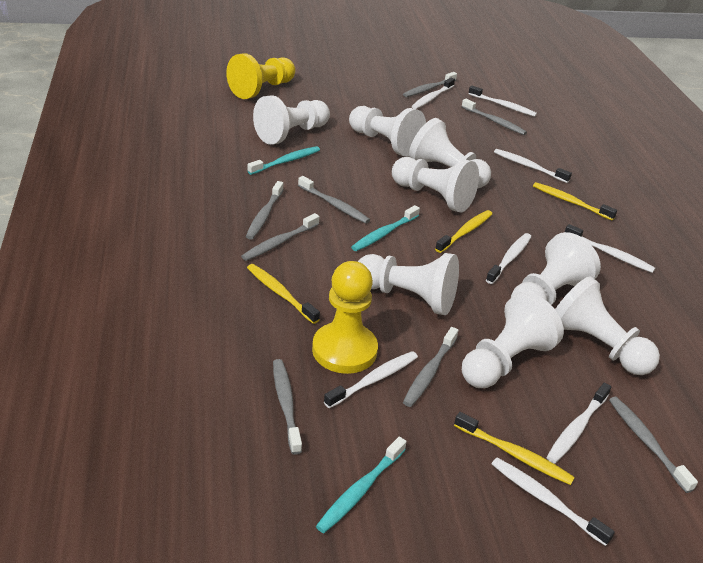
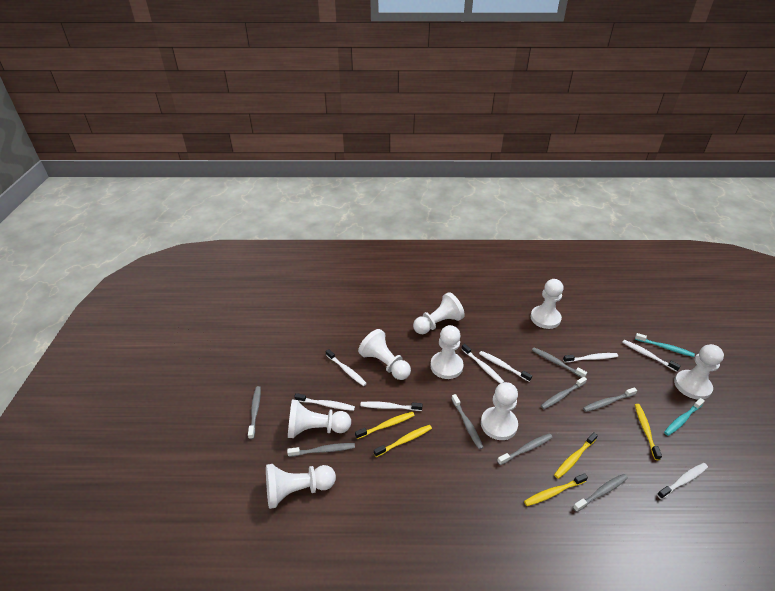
turquoise toothbrush: [247,146,320,175] [316,437,407,533] [351,205,420,251] = 3 -> [635,333,695,357] [664,398,705,436] = 2
yellow pawn: [226,53,295,99] [312,261,378,374] = 2 -> none = 0
yellow toothbrush: [247,264,320,324] [435,210,492,253] [454,412,575,485] [533,182,617,221] = 4 -> [355,412,415,439] [374,425,432,457] [524,473,588,506] [554,432,598,479] [635,404,662,460] = 5

